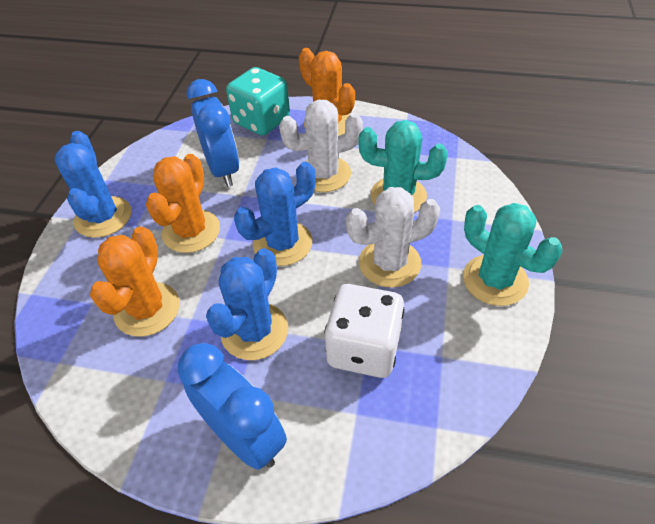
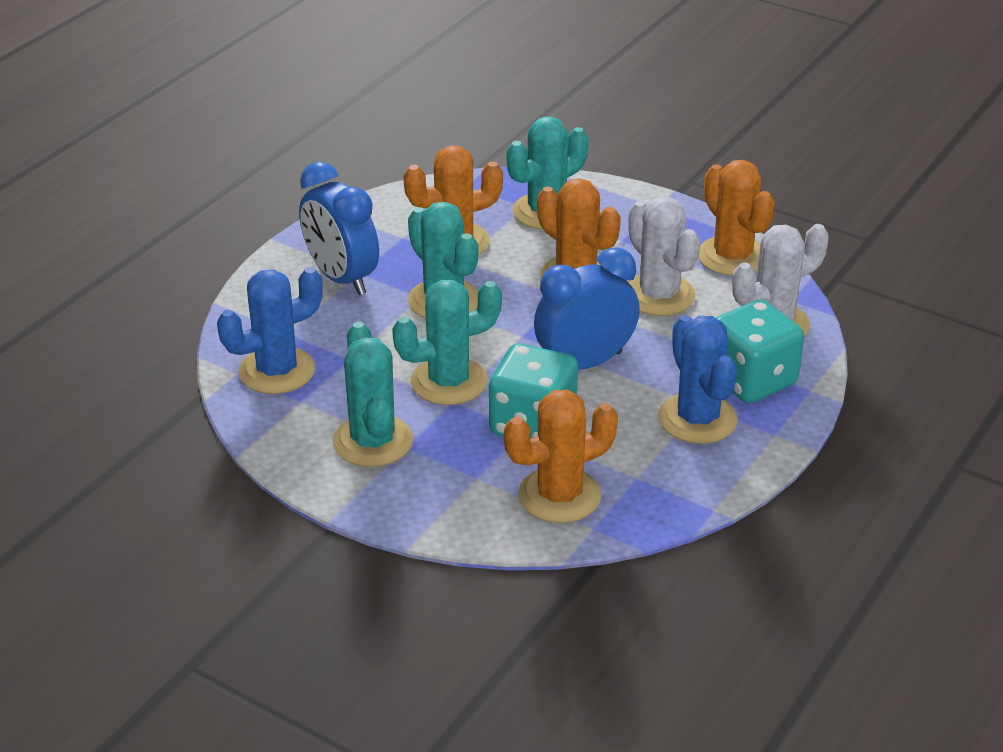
blue cactus: [55,131,132,238] [206,248,288,360] [234,161,316,266] = 3 -> [217,267,323,394] [659,315,738,444] = 2
orange cactus: [90,227,180,337] [146,154,220,253] [299,48,355,136] = 3 -> [403,146,503,255] [504,390,618,523] [537,178,621,278] [699,160,775,276] = 4
turquoise cactus: [359,120,448,212] [463,203,562,306] = 2 -> [333,322,413,467] [392,280,502,405] [408,202,478,319] [506,116,588,230] = 4
turquoise dice: [226,67,290,136] = 1 -> [489,343,578,439] [716,299,804,403] = 2
white dice: [324,284,405,378] = 1 -> none = 0

